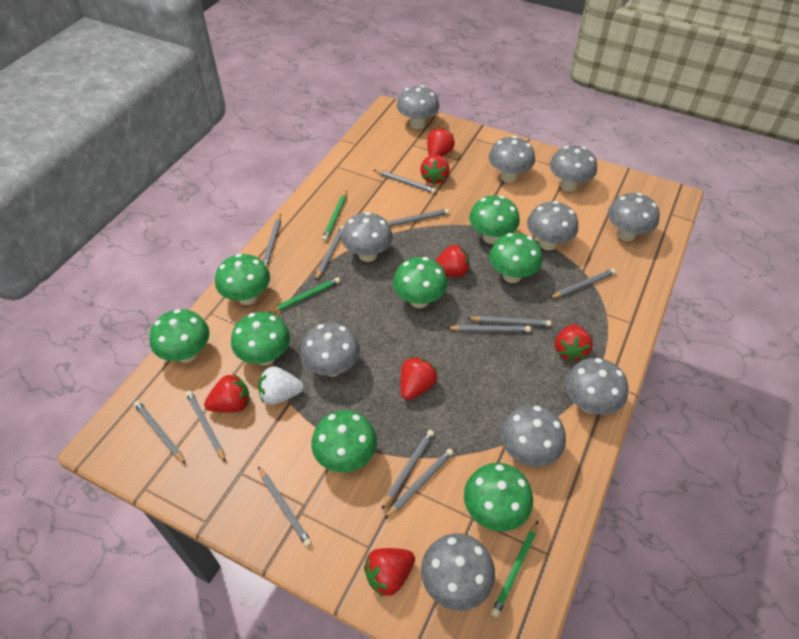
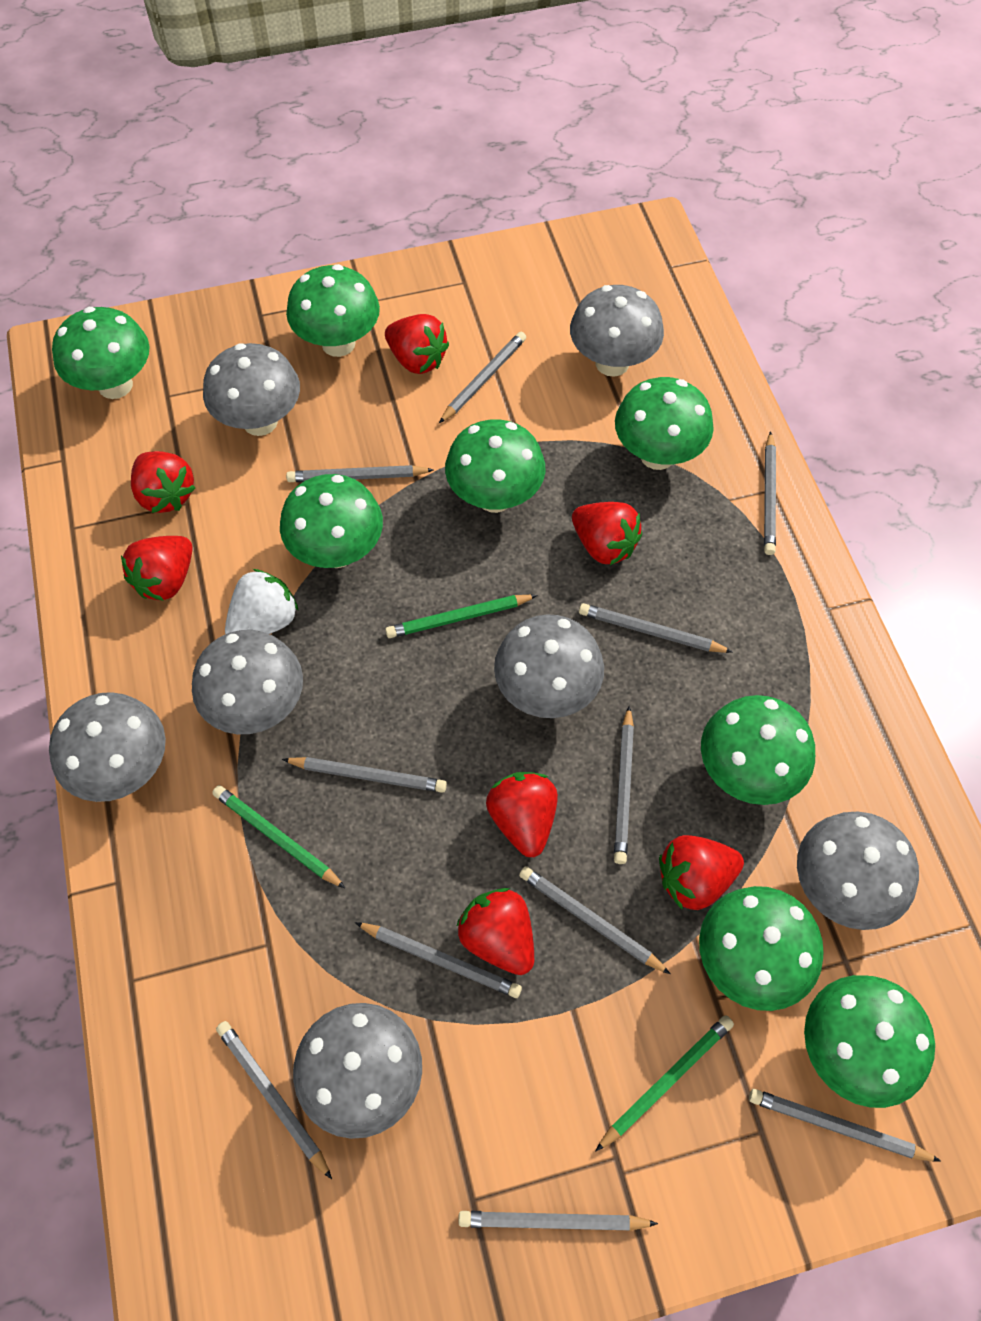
grey mushroom: [301,323,360,377] [341,212,393,262] [396,85,439,129] [421,533,495,611] [489,136,535,182] [500,405,566,466] [527,201,578,250] [550,146,597,192] [565,358,628,415] [608,193,660,241] = 10 -> [49,692,166,802] [192,630,303,734] [203,343,300,436] [293,1003,422,1139] [494,614,604,718] [570,285,664,377] [797,812,919,930] = 7
grey pencil: [134,400,186,464] [186,390,226,462] [258,466,312,547] [263,214,281,267] [315,226,344,281] [374,170,436,193] [381,430,434,510] [384,448,453,519] [388,209,449,227] [447,325,531,332] [467,316,551,326] [549,269,616,299] = 12 -> [216,1021,332,1179] [282,757,447,793] [286,465,434,482] [355,922,522,998] [439,332,526,423] [458,1211,658,1231] [519,866,671,974] [579,603,732,653] [614,706,634,864] [749,1089,941,1161] [764,431,776,555] = 11

